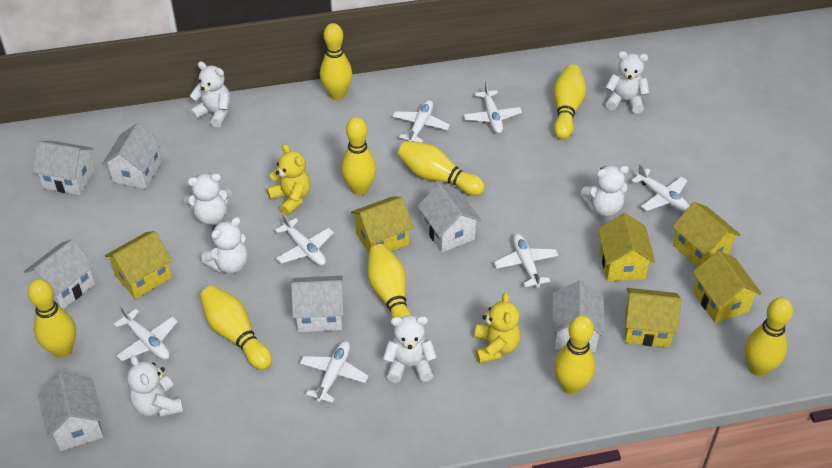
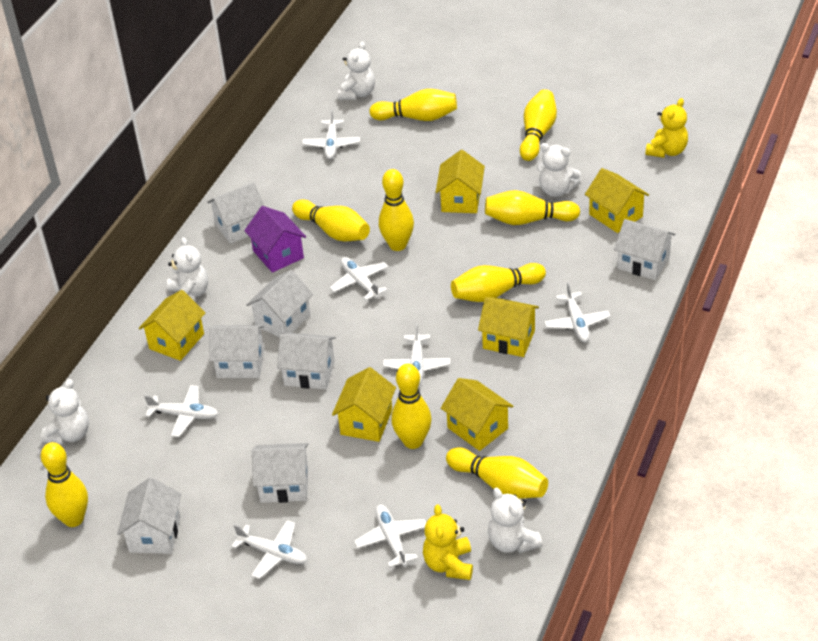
purple house: none = 0 -> [244,206,306,273] = 1
white teddy bear: [127,355,184,417] [184,173,232,225] [190,61,230,128] [202,217,248,273] [383,315,437,383] [580,166,629,217] [605,51,649,114] = 7 -> [41,379,89,445] [167,237,208,302] [338,41,375,100] [488,488,543,553] [537,143,581,197] = 5

